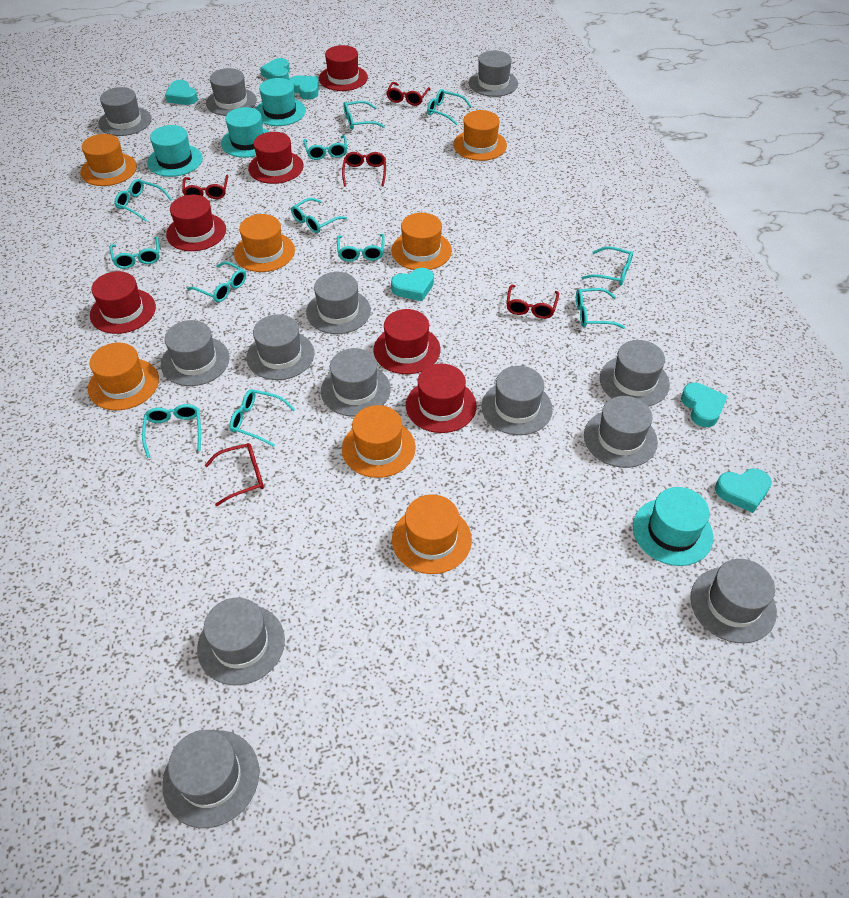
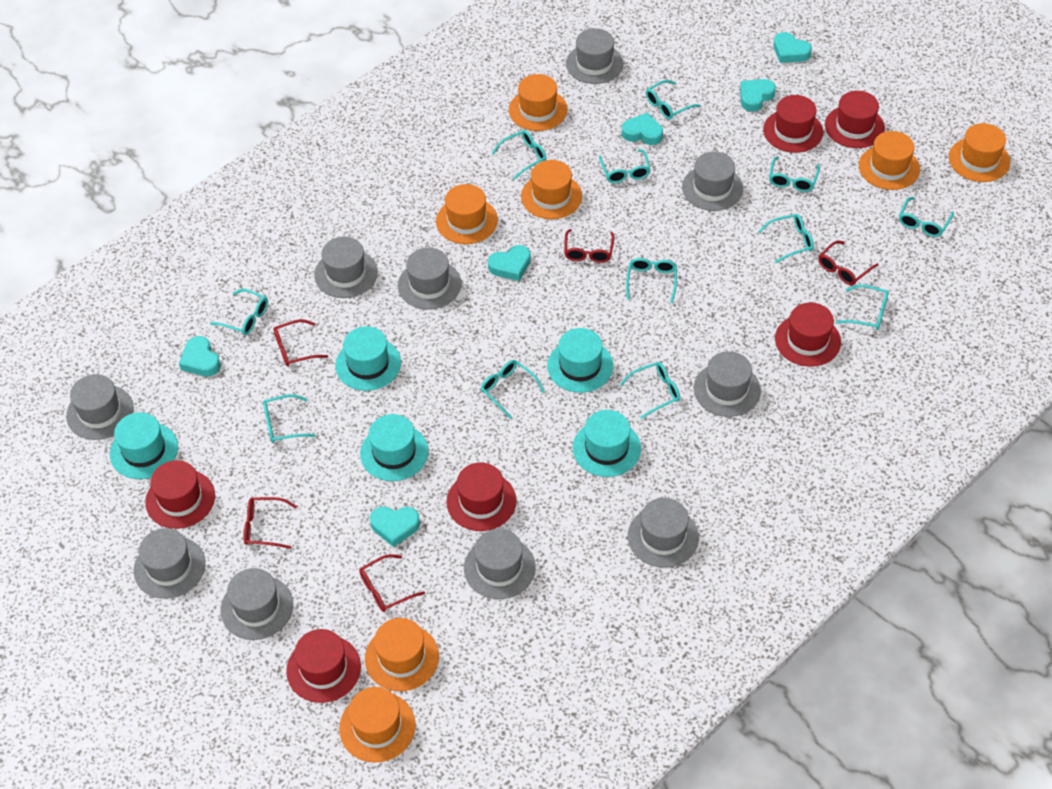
grey hat: [98,87,151,136] [161,320,230,386] [162,730,259,828] [197,598,285,685] [206,68,257,116] [247,314,314,380] [306,272,371,334] [321,348,391,417] [469,50,518,97] [481,366,553,435] [584,396,658,468] [600,340,670,407] [690,559,777,643] = 13 -> [66,374,134,440] [134,528,205,599] [220,568,293,640] [314,236,378,298] [398,247,461,310] [464,529,536,599] [566,28,623,84] [628,498,699,568] [682,152,743,211] [694,351,761,417] = 10
turquoise hat: [147,125,203,177] [221,107,270,158] [255,78,306,126] [633,487,713,566] = 4 -> [110,412,178,479] [335,326,401,391] [360,414,428,481] [547,328,613,393] [573,410,641,477] = 5

